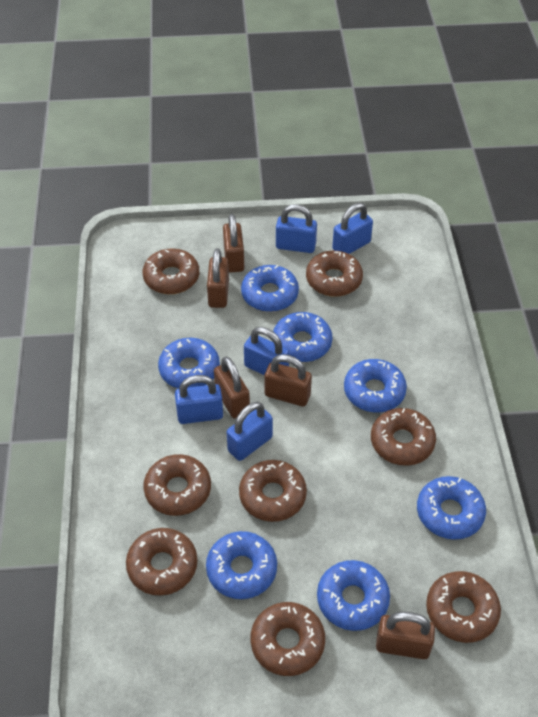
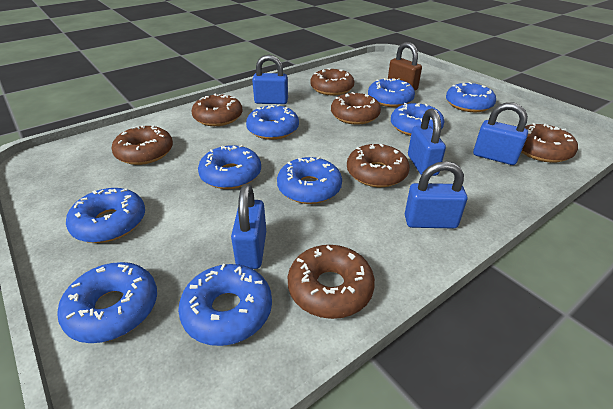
blue donut: [158,338,220,389] [206,531,277,599] [241,265,299,312] [273,312,332,362] [317,560,390,631] [344,359,407,413] [417,476,486,540] = 7 -> [57,262,157,343] [66,188,145,243] [178,264,272,346] [198,145,261,189] [246,104,299,140] [277,156,342,204] [368,78,415,107] [391,103,445,136] [446,82,496,112] = 9
brown donut: [126,528,197,596] [142,248,199,294] [143,454,211,516] [239,460,307,522] [250,602,325,676] [306,251,363,297] [371,408,436,466] [426,571,501,643] = 8 -> [112,125,173,165] [191,93,243,126] [288,245,375,319] [310,68,354,95] [331,92,381,125] [347,144,410,187] [522,123,578,163] = 7
brown padlock: [207,248,229,308] [214,356,250,418] [223,214,244,272] [264,354,312,406] [376,612,435,659] = 5 -> [388,42,422,91] = 1

